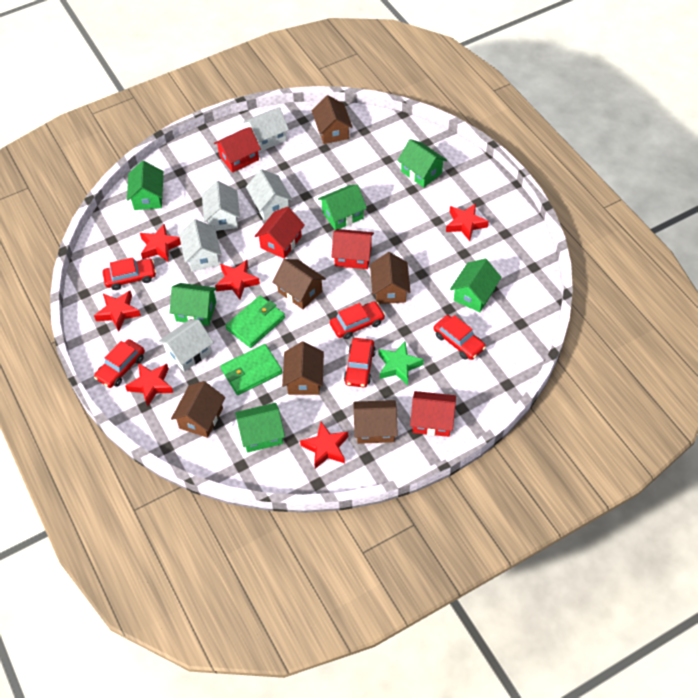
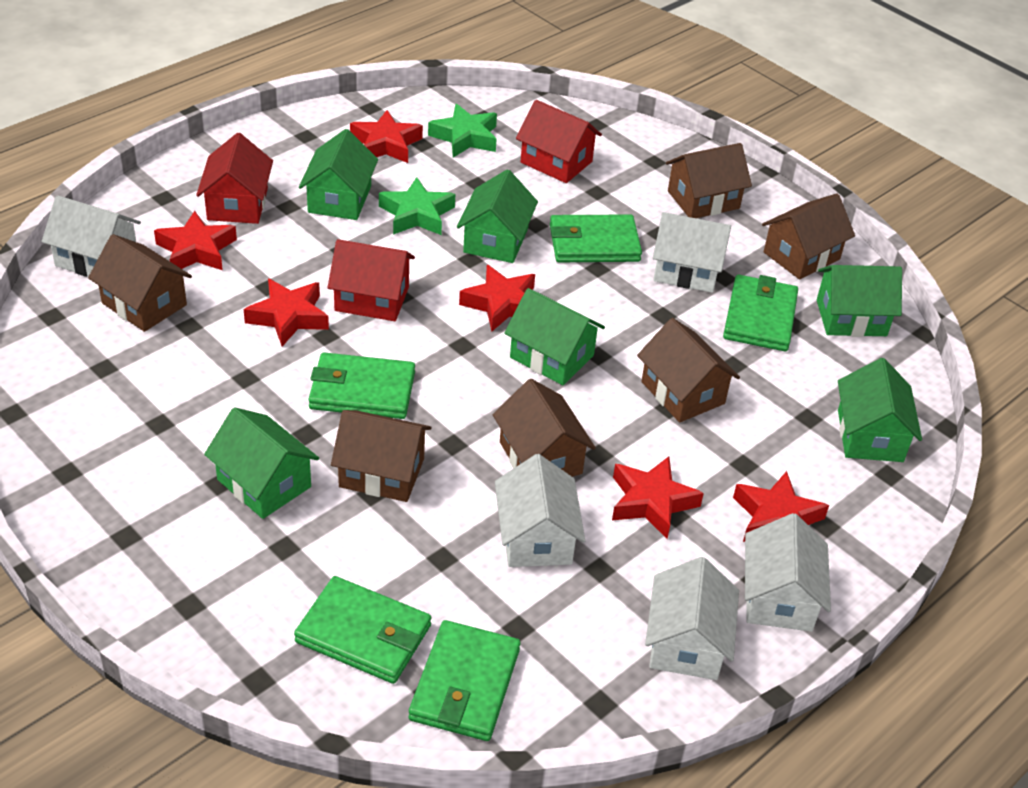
green star: [378,341,424,385] = 1 -> [379,177,455,235] [428,104,497,157] = 2
green wallet: [221,344,282,395] [225,296,285,348] = 2 -> [294,576,431,684] [309,352,415,419] [409,620,520,741] [550,215,642,262] [723,275,798,351] = 5
red car: [94,339,145,388] [103,257,156,290] [330,301,385,339] [344,338,376,387] [434,315,486,360] = 5 -> none = 0
red house: [214,127,261,173] [254,207,305,259] [331,229,374,269] [410,391,456,437] = 4 -> [196,133,273,224] [328,239,415,321] [516,100,602,183] = 3

